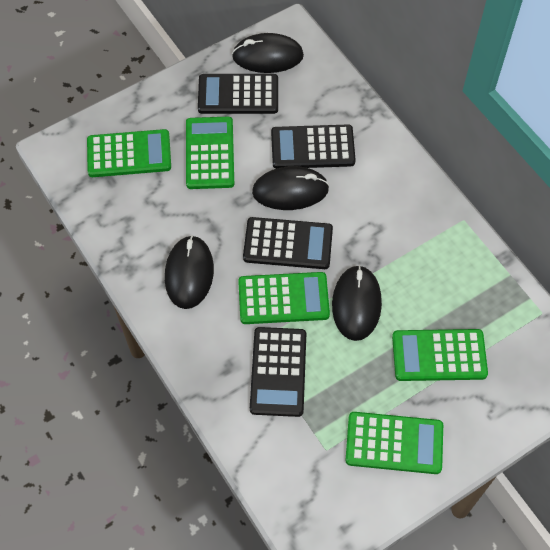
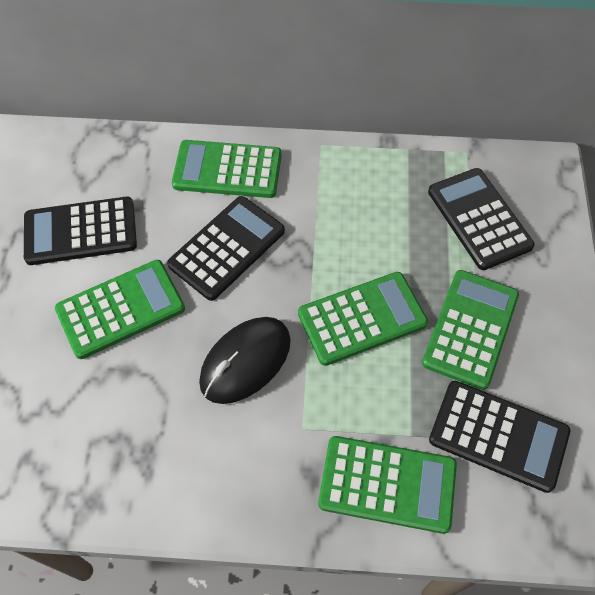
black mouse: [165,235,214,309] [232,33,304,73] [252,166,329,210] [332,265,382,341] = 4 -> [199,317,291,404] = 1

